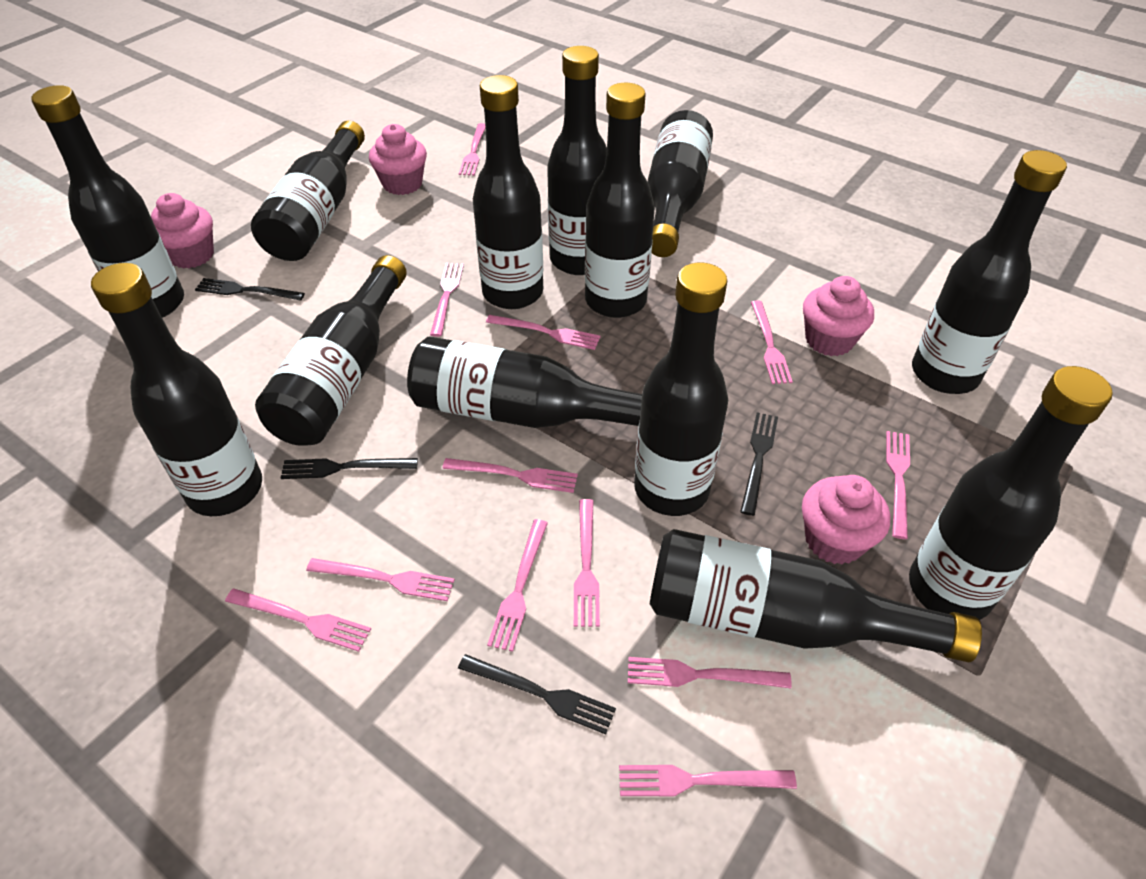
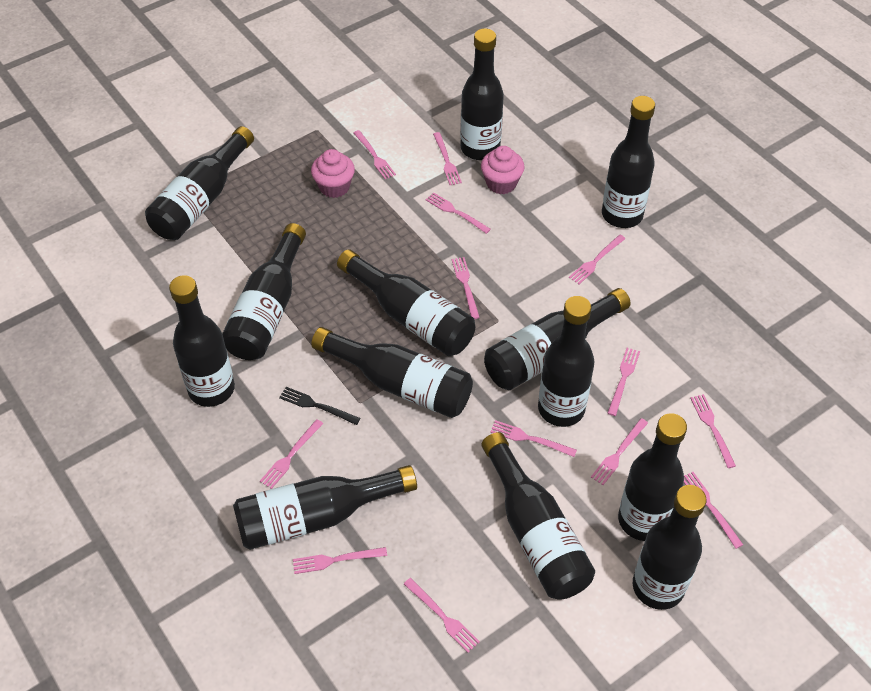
black fork: [195,278,305,301] [281,458,418,479] [458,654,616,734] [740,412,778,516] = 4 -> [279,387,360,425] = 1
pink cupcake: [151,193,214,269] [369,124,427,195] [802,475,890,565] [803,276,874,356] = 4 -> [311,149,355,198] [481,146,525,194] = 2
pink fork: [225,589,371,652] [306,558,455,601] [430,263,464,337] [442,458,578,493] [459,123,485,176] [486,315,600,350] [487,519,548,652] [574,499,600,627] [619,765,797,796] [628,657,792,689] [751,301,793,384] [886,431,910,539] = 12 -> [260,419,323,489] [293,547,387,574] [353,130,396,179] [404,578,480,653] [426,192,491,234] [433,132,462,185] [452,257,480,319] [490,420,577,457] [569,235,626,284] [591,418,648,485] [608,348,640,416] [684,472,743,549] [690,394,736,468] = 13

